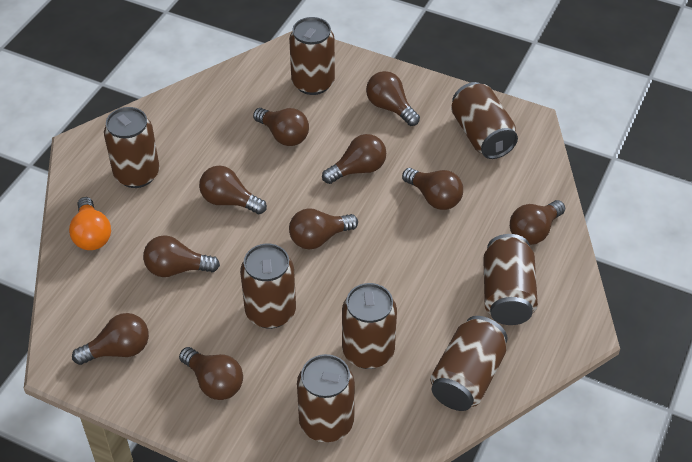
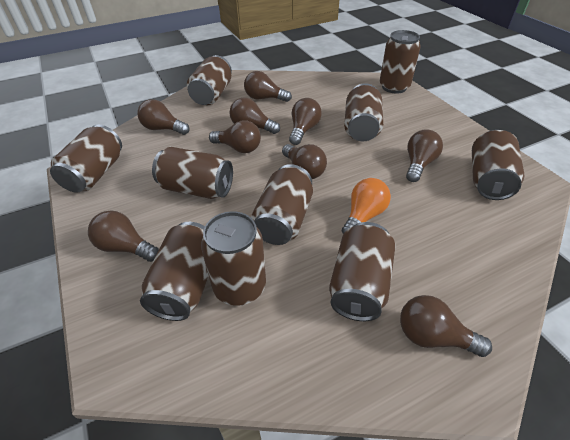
brown can: [104,107,160,188] [240,244,296,329] [289,17,335,95] [297,354,355,442] [342,283,397,369] [430,316,508,411] [451,82,518,159] [483,234,538,325] = 8 -> [50,124,122,193] [140,222,209,321] [152,147,233,199] [187,55,232,105] [201,211,266,306] [251,164,313,245] [329,222,395,321] [344,83,383,142] [380,30,421,94] [472,130,524,200] = 10
brown light bulb: [72,313,149,365] [143,235,220,277] [179,347,243,400] [199,165,267,214] [253,108,309,146] [289,208,358,249] [322,134,386,184] [366,71,420,126] [402,168,463,210] [510,200,565,245] = 10 -> [88,211,159,262] [137,99,190,135] [209,120,261,153] [229,97,280,134] [244,71,292,102] [282,144,327,179] [289,98,322,145] [400,295,492,357] [406,129,443,182] = 9

